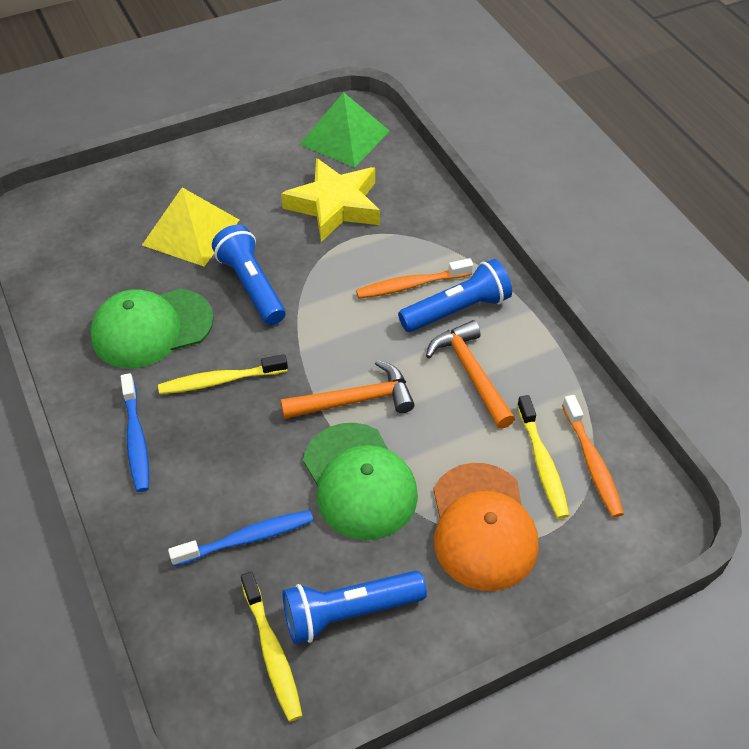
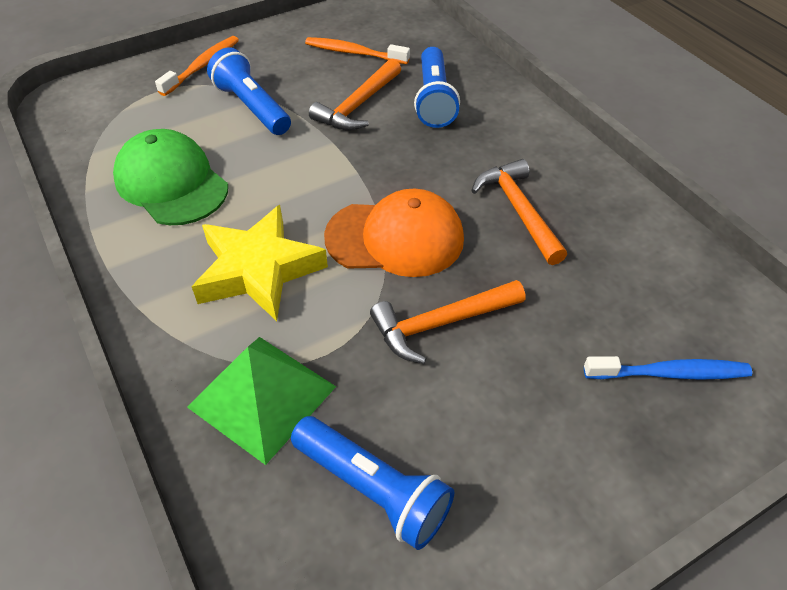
blue toothbrush: [121,373,149,492] [168,510,313,566] = 2 -> [584,356,752,380] = 1
green cap: [90,289,214,368] [303,423,418,540] = 2 -> [113,129,228,225] = 1
orange hammer: [281,360,415,419] [426,320,515,429] = 2 -> [309,59,401,131] [370,280,525,364] [471,159,567,265] = 3
yellow pyramid: [142,187,239,266] = 1 -> none = 0
yellow toothbrush: [158,354,288,394] [241,572,303,722] [517,395,569,519] = 3 -> none = 0

